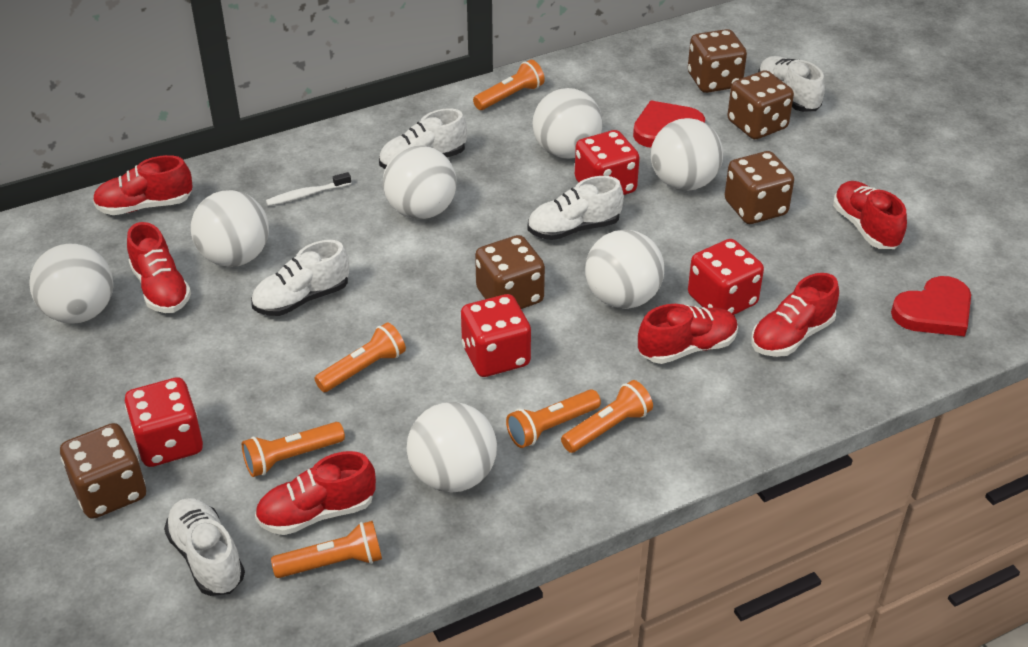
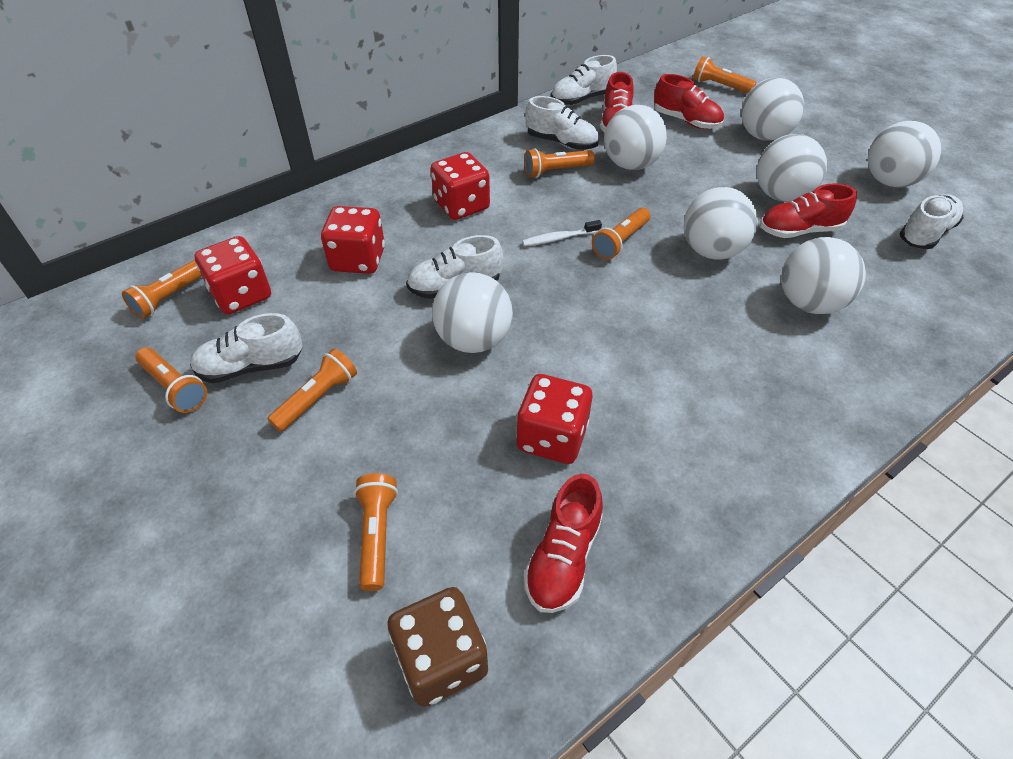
brown dice: [60,423,146,519] [475,235,545,309] [688,29,747,93] [724,151,794,224] [727,70,794,139] = 5 -> [387,587,488,707] = 1
orange flashlight: [242,422,345,477] [271,521,382,578] [314,322,406,392] [473,60,545,110] [506,389,601,448] [561,380,653,453] = 6 -> [122,260,202,319] [135,347,207,413] [268,348,357,432] [354,473,398,591] [524,148,595,178] [592,208,650,260] [693,56,756,93] = 7
red heart: [633,101,705,148] [891,276,971,336] = 2 -> none = 0
red shoe: [93,155,193,215] [127,222,191,313] [255,451,376,535] [638,304,738,364] [751,273,839,357] [833,181,907,249] = 6 -> [524,474,603,613] [600,72,634,133] [654,74,724,129] [760,183,857,238] = 4

